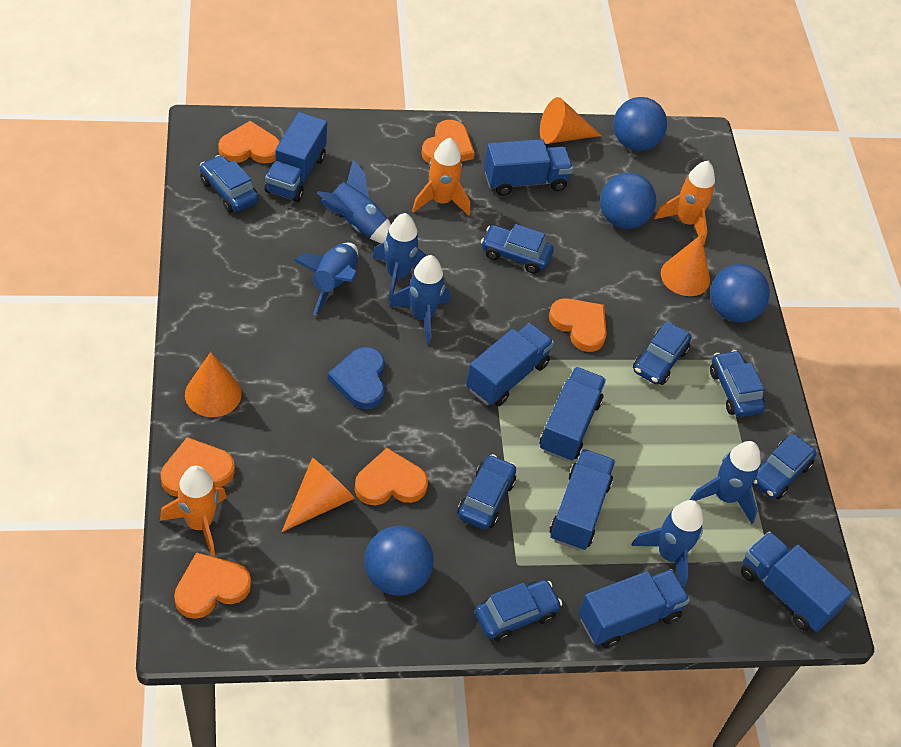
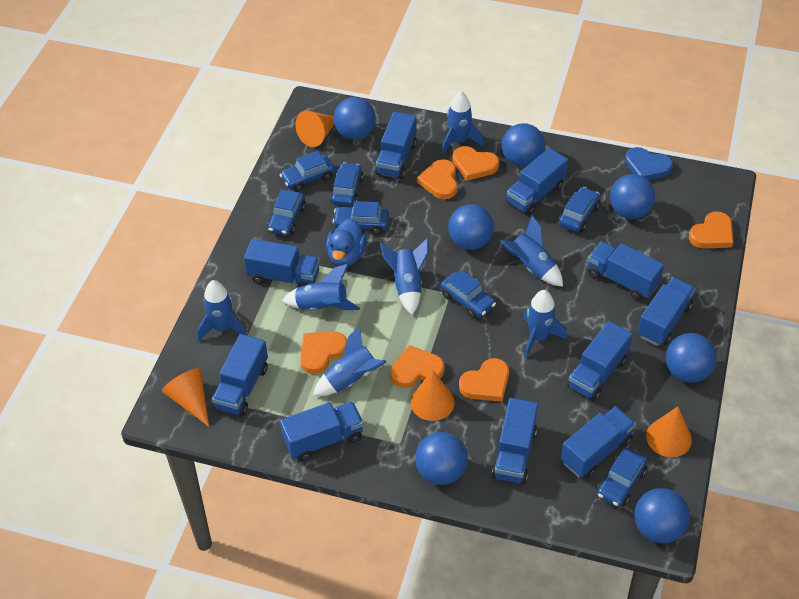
blue ball: [364,526,434,596] [600,173,657,229] [613,97,667,151] [710,264,770,322] = 4 -> [334,97,376,140] [415,432,468,485] [448,204,494,250] [502,123,545,167] [610,174,655,219] [634,488,690,543] [666,333,717,383] = 7
blue duck: none = 0 -> [326,218,367,266] = 1
blue rocket: [294,243,358,316] [317,159,391,244] [373,213,427,301] [390,255,450,345] [631,500,703,588] [690,441,761,524] = 6 -> [197,280,246,341] [282,264,360,311] [313,326,386,396] [380,238,429,315] [441,91,484,154] [500,215,563,287] [523,290,567,358] = 7
blue truck: [265,112,327,202] [466,323,554,406] [484,139,573,196] [540,367,606,461] [549,449,616,551] [579,569,690,648] [741,531,852,632] = 7 -> [212,334,268,416] [244,239,320,287] [280,402,364,461] [375,112,417,179] [492,398,538,484] [506,148,568,215] [561,406,636,478] [567,321,632,401] [588,242,664,300] [638,277,695,346] = 10
orange rocket: [160,466,227,557] [412,138,470,216] [654,161,715,245] = 3 -> none = 0

